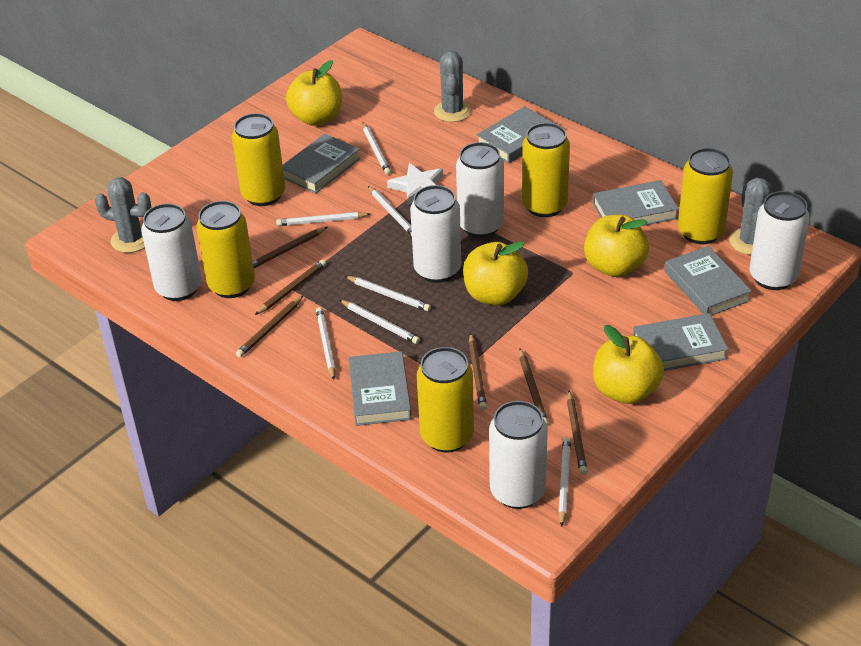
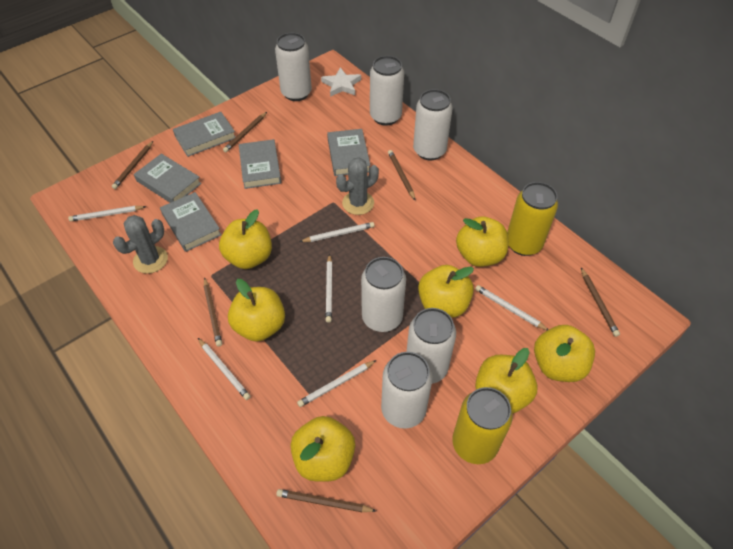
grey book: [283,134,360,194] [348,351,412,426] [477,106,555,164] [593,180,679,226] [633,313,728,371] [665,246,752,316] = 6 -> [134,154,202,203] [160,192,222,252] [173,112,235,157] [239,139,281,189] [327,129,370,176] = 5
grey cactus: [95,177,151,253] [434,51,471,122] [729,178,771,255] = 3 -> [113,215,168,274] [336,157,379,215] = 2
white can: [141,203,202,301] [410,185,461,283] [456,142,504,238] [489,401,548,509] [750,191,810,290] = 5 -> [275,33,312,101] [361,257,406,332] [370,56,404,126] [381,352,432,429] [406,308,456,384] [413,89,453,161] = 6
white pencil: [276,212,370,226] [316,307,336,380] [339,300,420,344] [345,276,431,311] [362,122,391,175] [368,186,412,236] [558,437,571,527] = 7 -> [68,206,147,222] [198,338,251,400] [297,360,377,407] [300,222,374,242] [325,254,332,323] [475,285,549,330] = 6
yellow apple: [286,60,342,126] [463,241,528,305] [584,215,649,277] [593,325,664,404] = 4 -> [219,209,272,269] [228,279,285,342] [290,416,355,482] [418,265,474,318] [456,216,508,267] [475,348,538,413] [534,325,595,382] = 7
yellow can: [196,201,255,298] [232,113,285,206] [417,347,474,453] [522,123,570,217] [678,148,733,244] = 5 -> [452,387,513,464] [507,182,558,256] = 2

